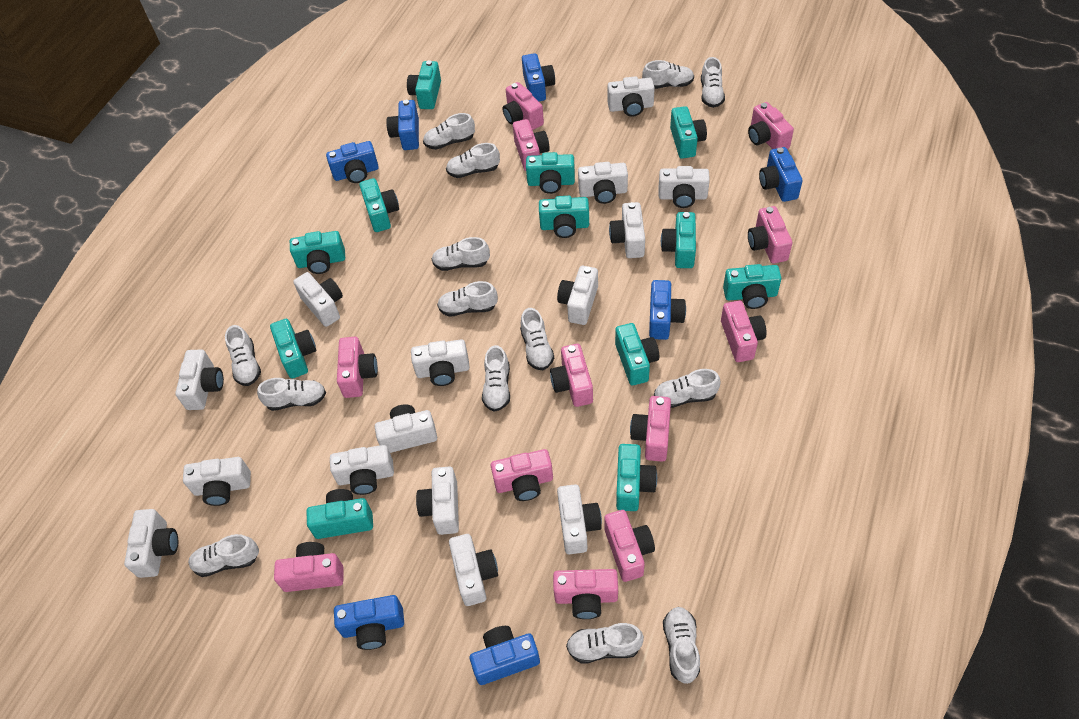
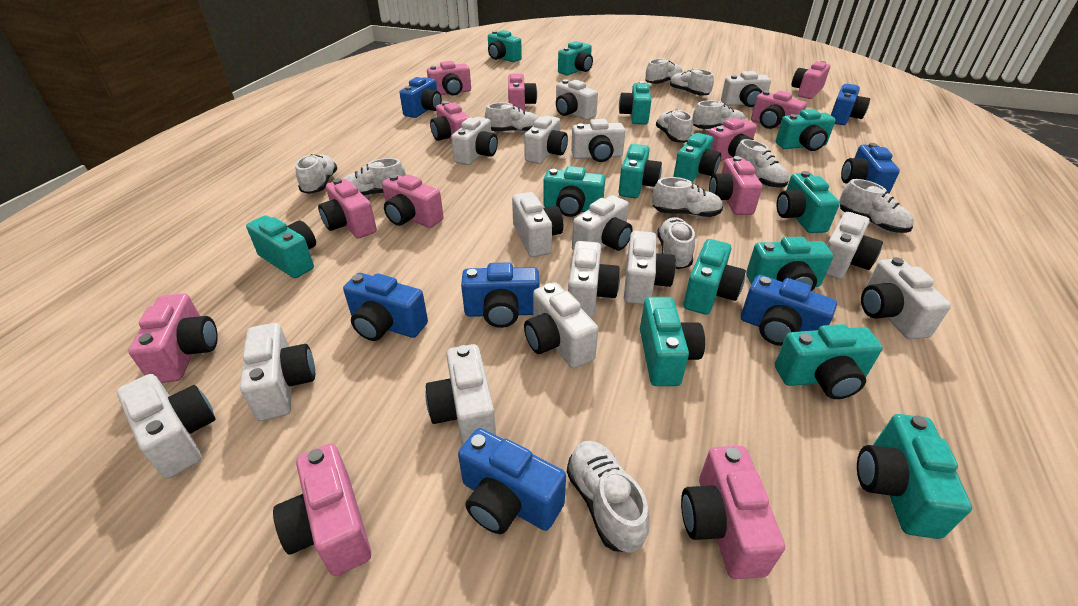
turquoise camera: [270,319,316,379] [290,231,345,274] [307,489,373,539] [359,178,399,232] [407,60,441,109] [526,152,575,194] [539,196,589,238] [615,323,659,385] [616,444,657,511] [661,212,696,268] [670,106,707,159] [723,264,781,309] = 12 -> [246,215,316,278] [488,30,522,62] [543,166,605,217] [558,41,593,75] [619,81,651,125] [619,144,662,198] [640,297,705,386] [673,133,721,182] [683,239,746,315] [746,237,833,291] [775,324,883,399] [776,109,836,151] [777,171,840,233] [857,414,972,539] = 14
white shoe: [188,534,259,577] [225,325,261,386] [257,378,326,411] [423,113,475,150] [431,237,490,271] [437,281,498,317] [446,143,500,178] [482,345,510,412] [520,308,554,370] [566,623,644,664] [642,60,694,89] [654,369,720,408] [663,607,700,684] [701,57,725,108] = 14 -> [295,154,337,194] [342,158,406,197] [485,103,539,133] [567,441,650,553] [645,59,683,84] [652,177,723,217] [656,110,693,143] [657,217,695,269] [670,69,714,96] [693,100,745,129] [735,139,789,188] [839,179,914,233] = 12

